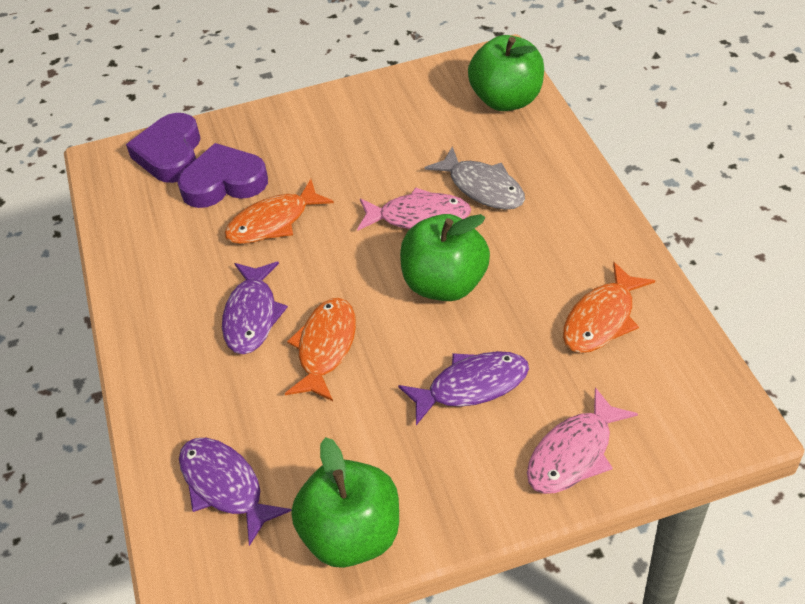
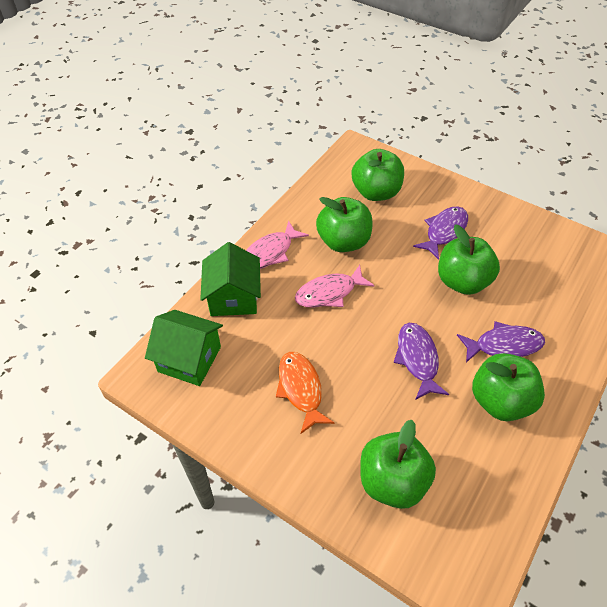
green apple: [291,437,399,568] [400,214,490,301] [468,35,544,111] = 3 -> [316,197,372,252] [352,149,404,201] [360,420,436,509] [438,224,500,295] [472,353,545,421] = 5
green house: none = 0 -> [145,310,223,386] [200,242,261,316] = 2
grey fish: [424,147,525,210] = 1 -> none = 0
orange fish: [224,179,334,244] [285,298,356,401] [563,262,655,353] = 3 -> [276,352,335,434] = 1
purple heart: [126,113,201,183] [178,143,268,208] = 2 -> none = 0

